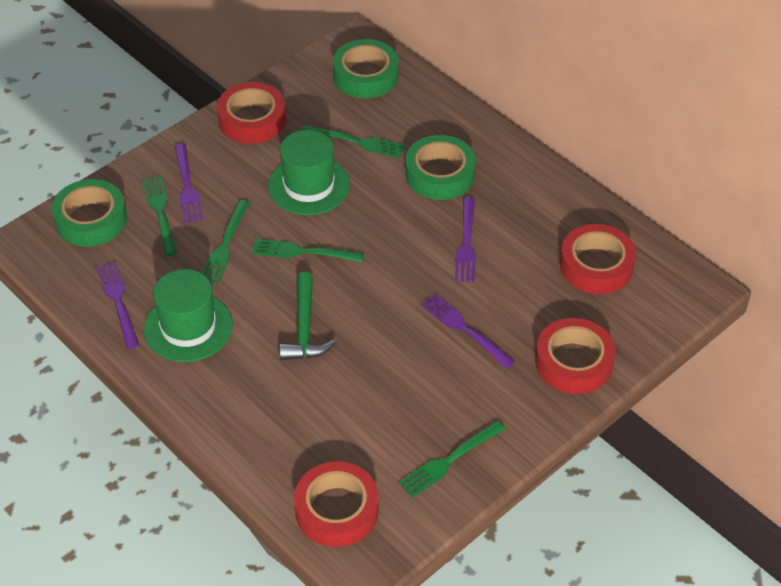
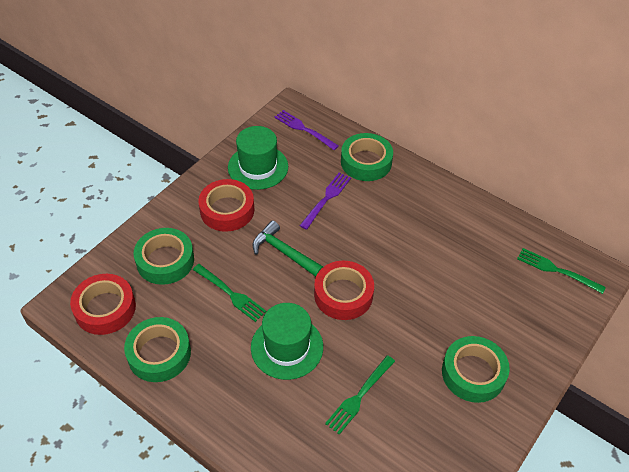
green fork: [142,176,177,256] [202,200,250,285] [251,238,364,262] [302,125,405,158] [399,420,505,498] = 5 -> [193,264,266,322] [325,355,395,435] [517,248,606,294] = 3
green tape: [51,179,127,247] [333,39,399,98] [405,135,476,200] = 3 -> [124,317,191,382] [134,228,194,285] [341,133,393,181] [442,336,510,403] = 4
purple fork: [96,261,139,349] [174,143,203,223] [421,293,515,369] [455,197,476,282] = 4 -> [274,110,339,150] [300,172,351,230] = 2
red tape: [217,82,286,144] [294,461,379,547] [535,318,615,394] [560,224,636,294] = 4 -> [70,274,136,335] [198,179,254,232] [314,261,374,320] = 3

